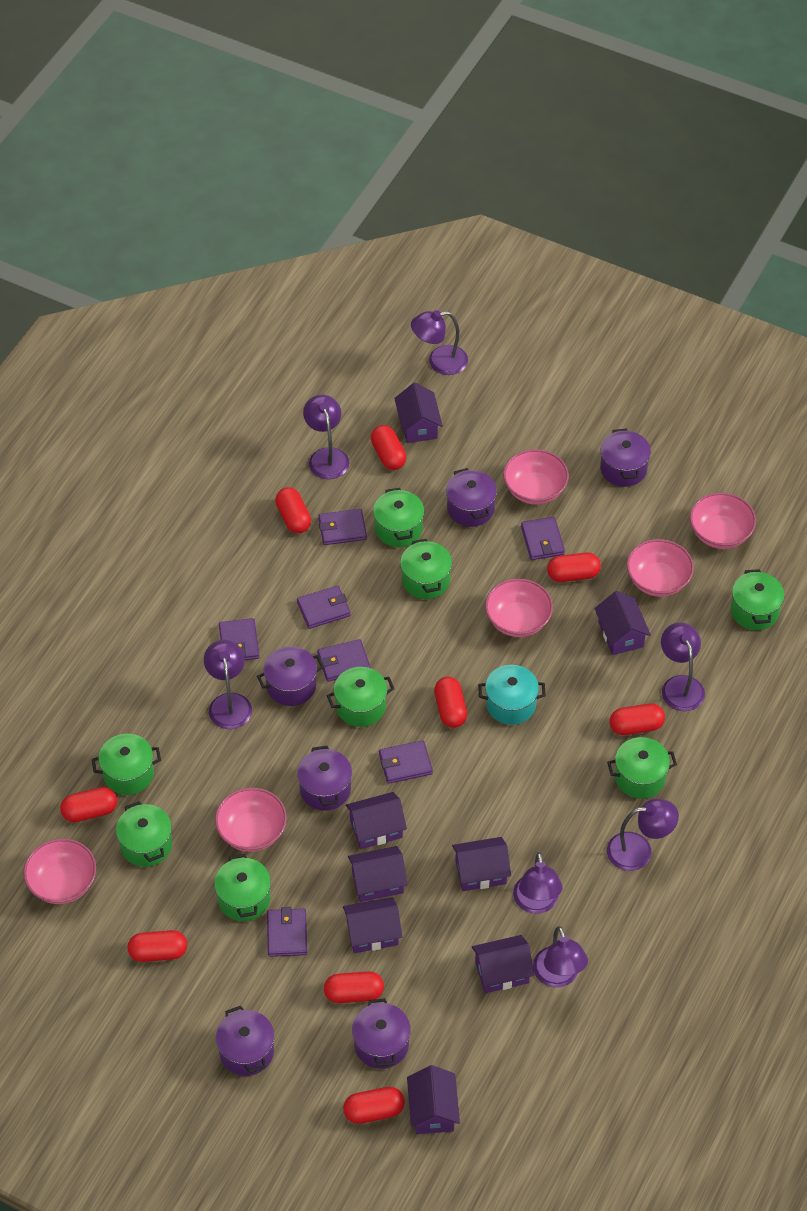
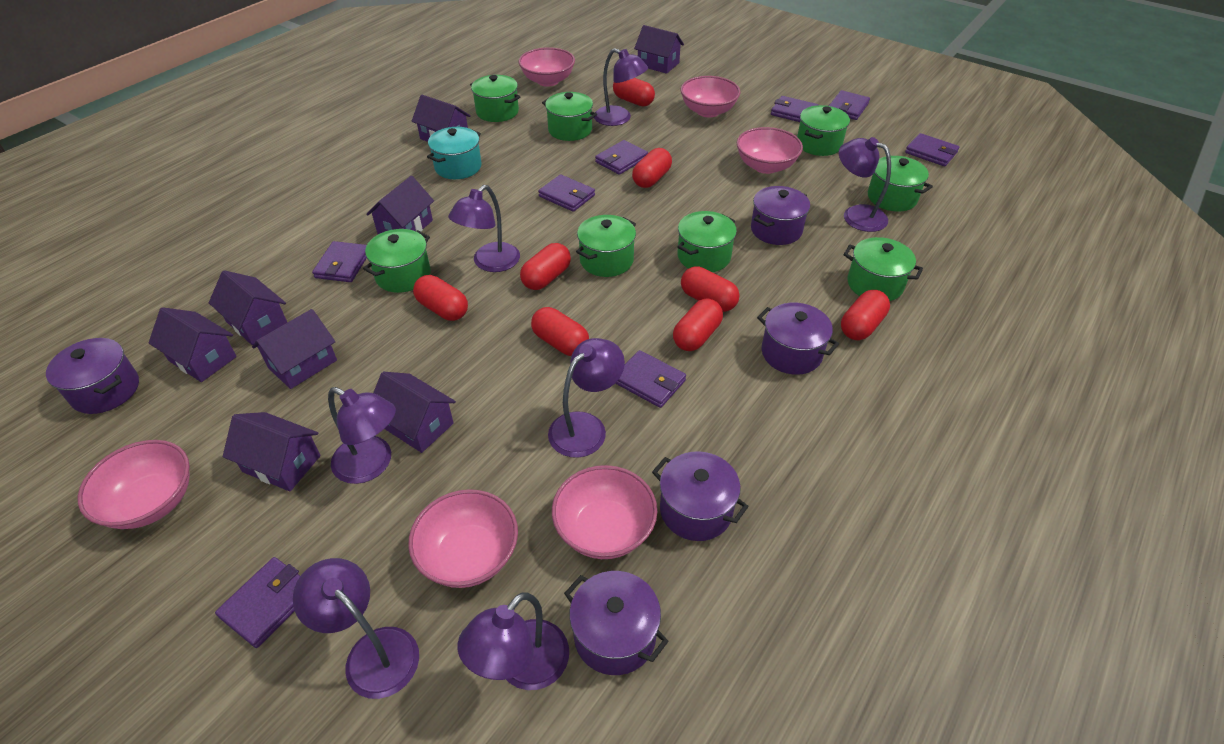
purple pot: [216,1006,275,1076] [257,646,324,706] [297,746,352,811] [352,998,411,1069] [446,468,497,527] [600,428,651,487] = 6 -> [46,338,139,414] [564,571,669,675] [652,451,749,541] [751,186,810,245] [757,303,839,375] = 5
purple wallet: [219,618,259,660] [267,907,307,957] [297,585,350,629] [317,639,370,682] [318,509,367,545] [379,740,433,784] [521,517,565,560] = 7 -> [215,557,300,648] [312,241,367,282] [538,174,595,212] [595,140,648,175] [615,350,686,408] [771,96,818,122] [829,90,870,120] [905,133,959,166] = 8
red capsule: [60,787,117,822] [127,930,187,962] [275,487,311,533] [324,971,384,1003] [343,1087,405,1124] [371,425,407,470] [434,677,467,728] [547,553,601,582] [609,703,665,735] = 9 -> [413,275,468,321] [520,243,571,290] [531,307,589,356] [613,78,655,106] [632,148,672,188] [673,299,723,351] [681,266,740,312] [841,290,890,340] = 8

